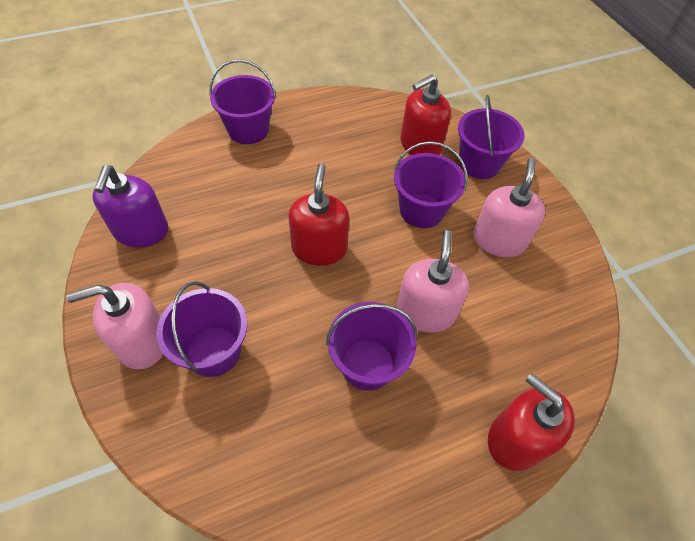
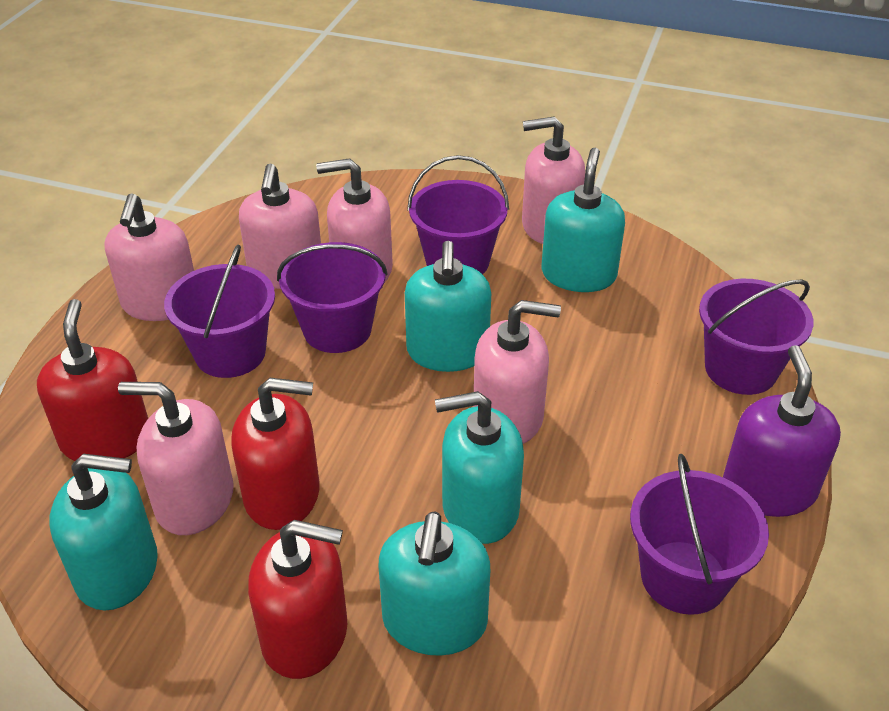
pink soap dispenser: [66,283,163,370] [397,230,469,333] [473,158,546,257] = 3 -> [104,193,194,321] [118,382,234,535] [239,163,321,289] [316,158,393,283] [473,300,561,444] [522,116,585,244] = 6
turquoise soap dispenser: none = 0 -> [49,454,158,611] [378,512,490,656] [405,241,491,372] [435,391,524,544] [541,148,625,292] = 5

